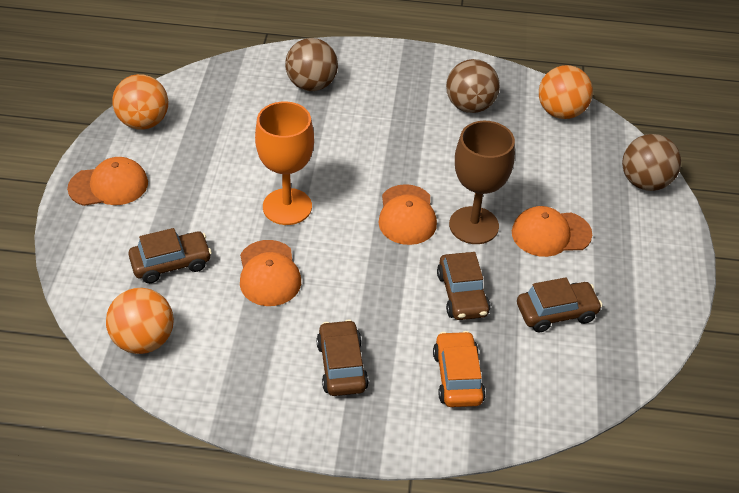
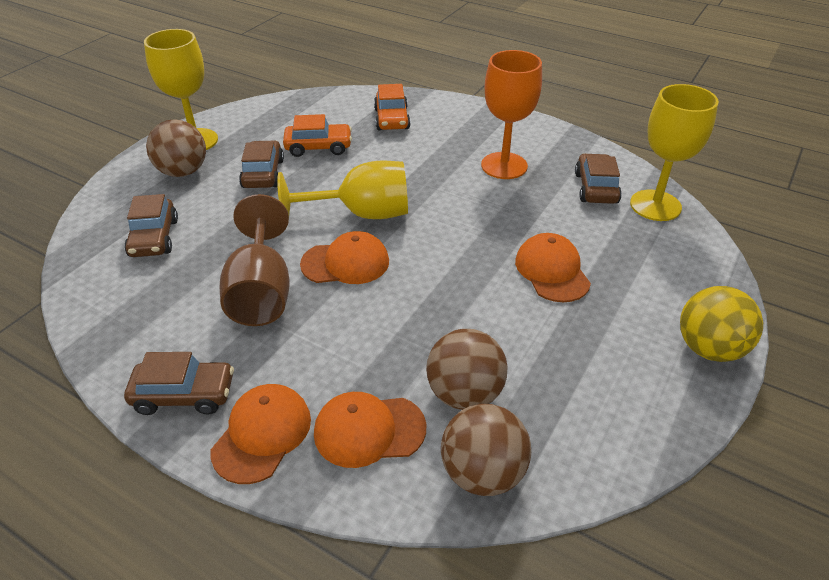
orange ball: [106,288,174,354] [112,74,168,130] [539,65,593,119] = 3 -> none = 0
orange car: [433,331,486,407] = 1 -> [283,114,352,157] [374,84,411,130] = 2
yellow ball: none = 0 -> [680,286,763,362] = 1
yellow goblet: none = 0 -> [144,29,218,150] [277,160,408,219] [630,84,719,221] = 3

